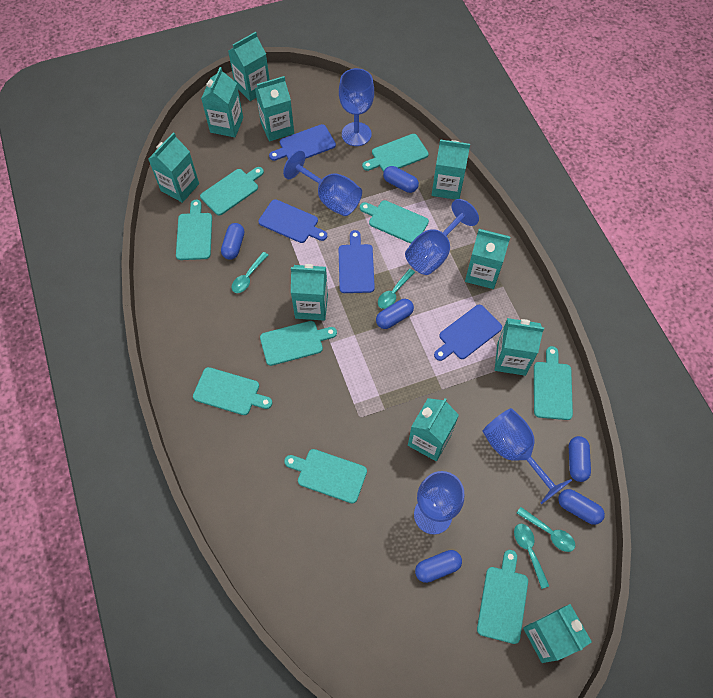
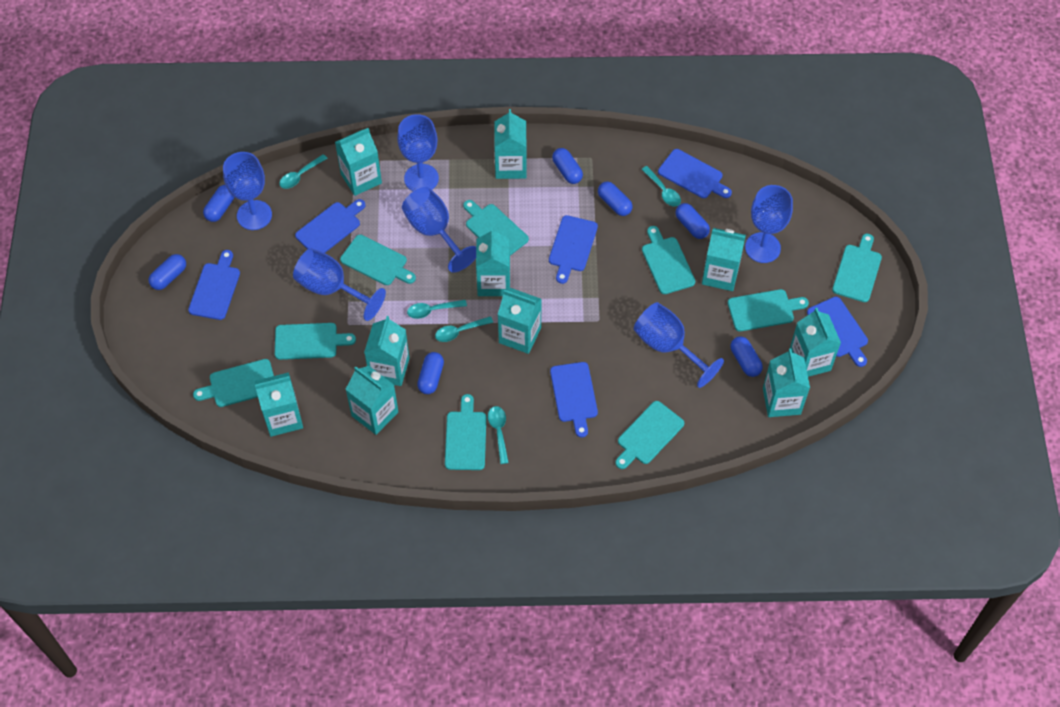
blue capsule: [221,223,244,260] [376,299,414,329] [383,166,419,193] [415,550,462,583] [558,489,605,525] [569,436,591,482] = 6 -> [149,254,186,290] [203,185,235,222] [417,352,444,394] [552,148,583,184] [598,182,633,216] [675,203,710,239] [731,336,763,377] = 7
blue cutting board: [258,199,327,243] [269,124,336,161] [339,230,375,293] [434,305,502,361] = 4 -> [188,250,240,320] [295,199,366,253] [549,215,598,284] [550,362,598,437] [658,149,732,198] [807,297,868,367] = 6
blue goblet: [283,150,362,216] [339,68,374,146] [405,199,479,275] [414,471,464,534] [482,408,572,504] = 5 -> [223,152,272,230] [293,248,386,321] [397,114,439,191] [402,187,476,273] [634,302,724,388] [745,185,793,263] = 6
turquoise spoon: [232,252,268,293] [378,269,415,309] [514,524,549,589] [517,507,575,552] = 4 -> [279,154,328,189] [407,300,467,319] [435,316,493,342] [488,406,509,464] [641,166,681,207] = 5

